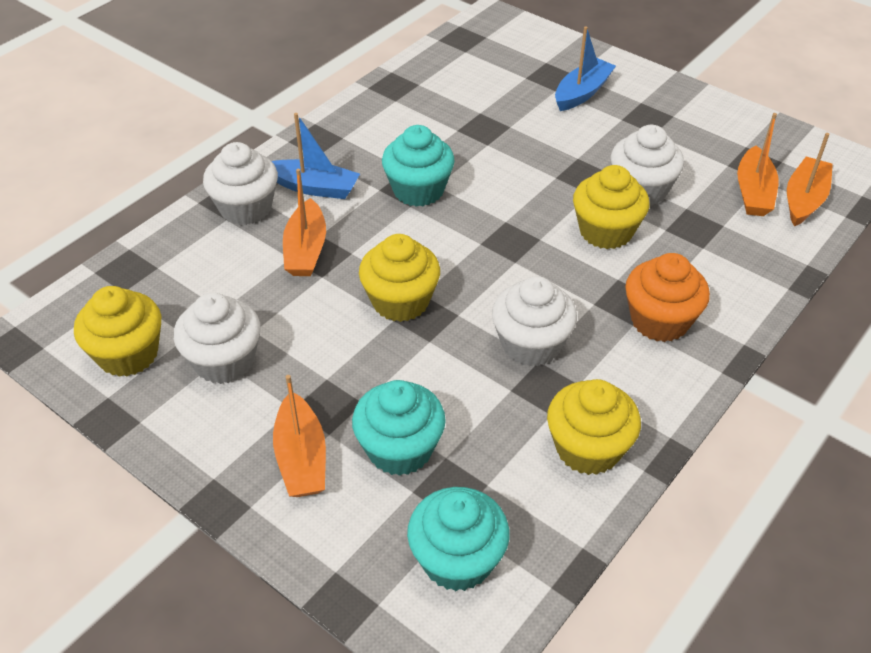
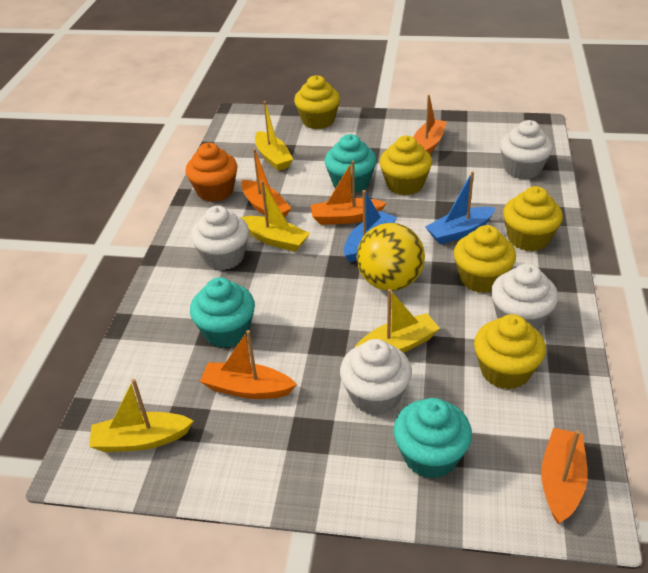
orange boat: [273,375,326,497] [283,169,326,276] [737,113,779,216] [787,133,833,226] = 4 -> [200,330,297,399] [241,149,292,218] [310,161,386,225] [413,95,447,154] [541,428,588,524] = 5
yellow ball: none = 0 -> [357,223,425,291] = 1
yellow boat: none = 0 -> [89,379,193,452] [241,181,310,252] [255,101,293,171] [355,289,440,353] = 4
yellow cupcake: [74,286,161,377] [359,234,440,322] [547,379,641,475] [573,165,649,249] = 4 -> [294,75,340,129] [380,136,432,195] [454,225,516,293] [474,314,546,389] [503,186,563,251] = 5

